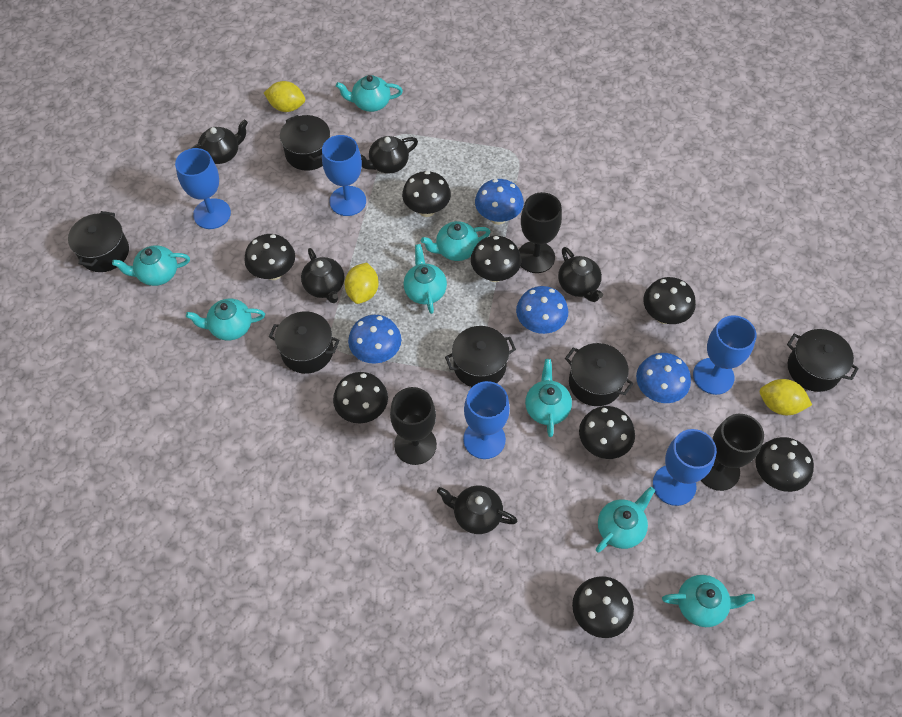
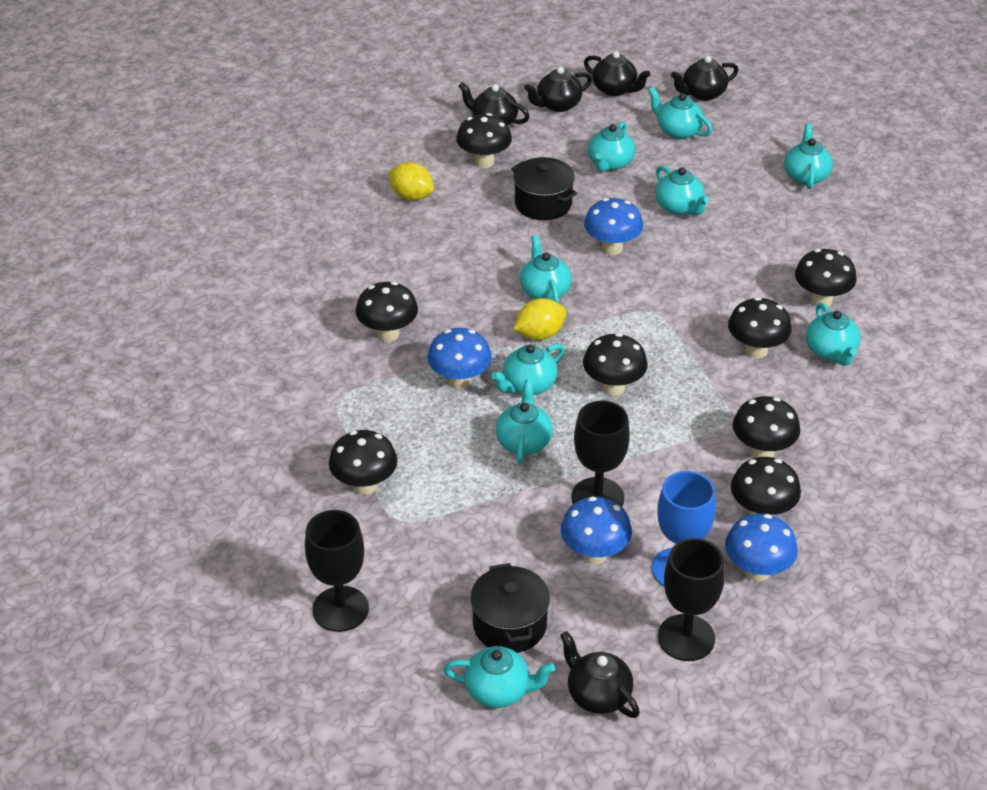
black pot: [68,211,129,272] [269,311,339,374] [280,115,330,171] [445,326,516,387] [565,343,633,406] [787,329,859,392] = 6 -> [470,563,550,653] [511,157,577,220] = 2
blue goblet: [175,148,231,229] [322,135,366,216] [463,381,510,459] [653,429,717,506] [693,315,757,395] = 5 -> [652,471,716,586] = 1
turquoise teapot: [112,245,190,286] [186,299,265,341] [336,75,403,112] [403,244,447,314] [421,221,491,261] [525,359,572,437] [596,487,655,553] [662,575,755,627] = 8 -> [444,646,555,708] [491,344,565,395] [496,379,553,464] [520,235,572,303] [588,122,635,172] [648,87,713,139] [655,165,709,215] [784,123,833,189] [806,303,861,366] = 9
yellow lemon: [264,81,305,112] [345,263,379,304] [760,379,812,415] = 3 -> [388,162,434,201] [513,298,566,340] = 2

